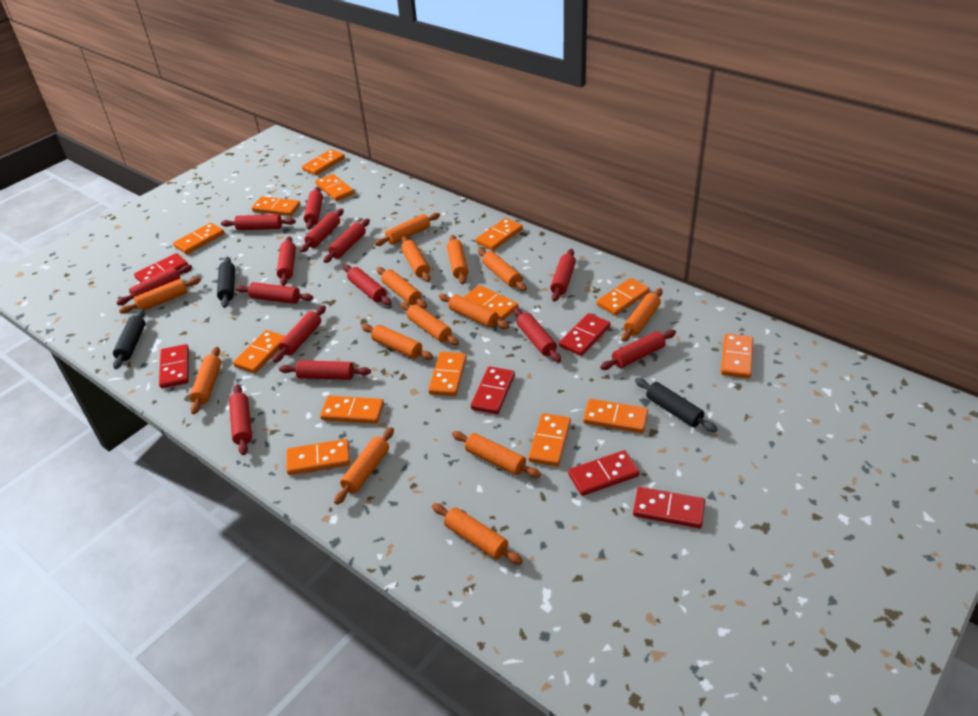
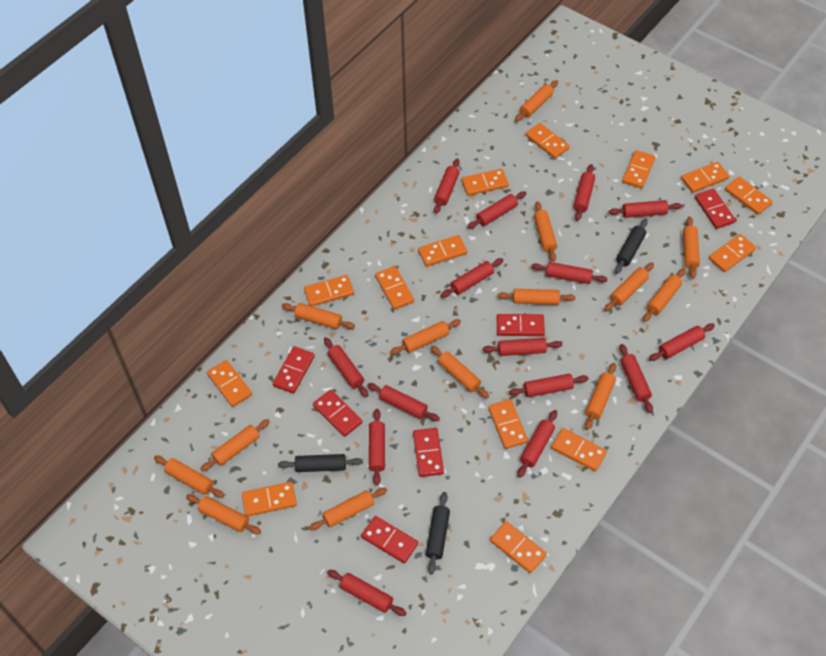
red rolling pin: [116,265,192,305] [221,214,296,230] [229,384,252,455] [235,282,313,304] [273,305,326,363] [277,236,296,286] [279,360,371,380] [300,209,344,252] [304,187,323,230] [323,219,370,263] [343,265,391,305] [514,308,561,362] [550,249,576,302] [600,330,676,370] = 14 -> [324,337,368,397] [327,570,406,616] [367,383,440,421] [369,409,385,485] [434,158,460,214] [441,258,503,298] [467,191,526,229] [482,338,562,356] [509,374,588,397] [517,410,557,478] [531,262,608,284] [574,164,595,221] [609,200,682,218] [620,344,653,413] [649,324,715,361] = 15

